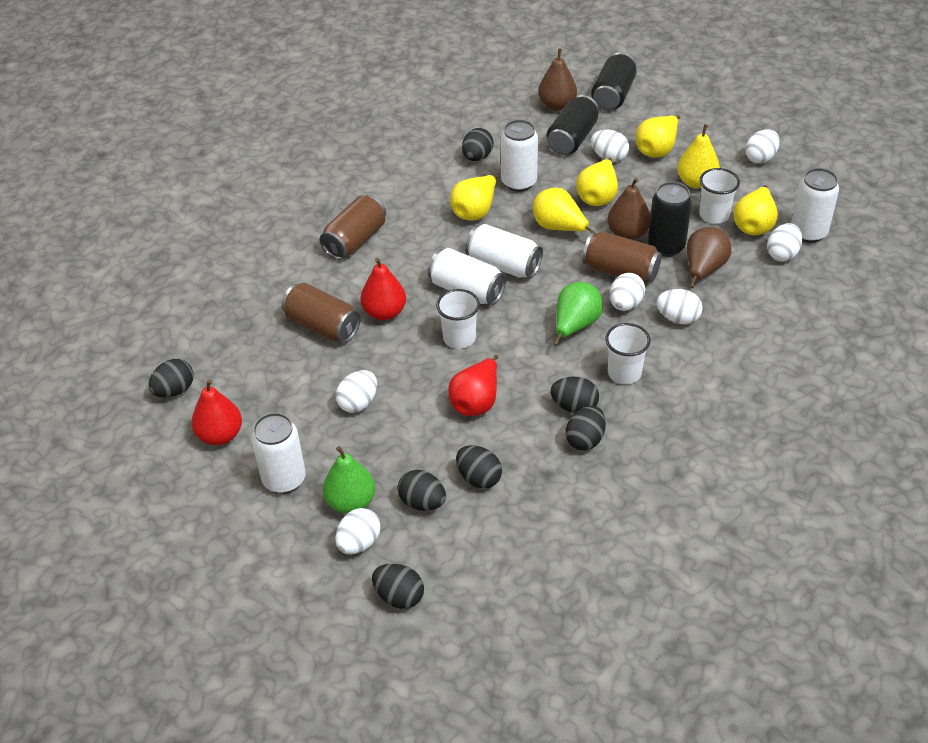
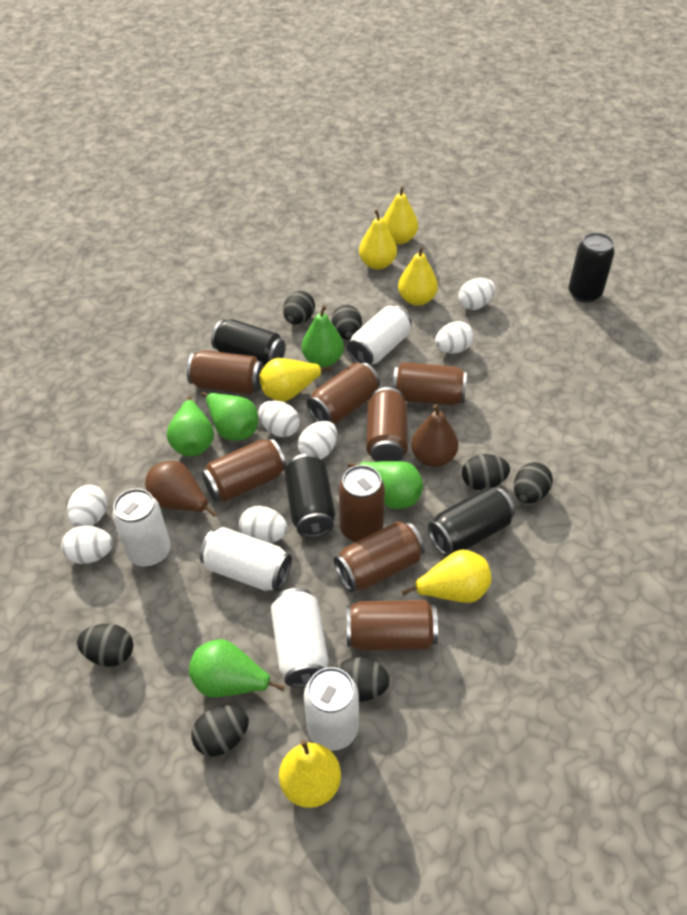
black can: [547,95,599,155] [591,52,637,110] [648,182,692,257] = 3 -> [211,319,286,366] [284,454,335,538] [428,487,515,556] [569,233,615,303] = 4
brown can: [282,283,361,343] [320,195,386,260] [582,232,662,284] = 3 -> [187,350,264,395] [201,438,287,502] [307,362,380,424] [334,521,425,592] [339,465,385,542] [346,600,438,651] [366,387,408,462] [393,362,467,406] = 8
brown pear: [538,48,577,111] [607,178,650,240] [687,227,731,288] = 3 -> [145,461,217,517] [411,404,458,467] = 2
green pear: [323,446,375,514] [554,282,603,346] = 2 -> [167,396,214,457] [189,639,285,698] [201,392,258,441] [302,305,344,367] [348,461,423,509] = 5
red pear: [191,379,242,445] [360,258,406,320] [448,355,498,416] = 3 -> none = 0
white cup: [436,289,480,349] [605,323,651,384] [699,168,740,224] = 3 -> none = 0

